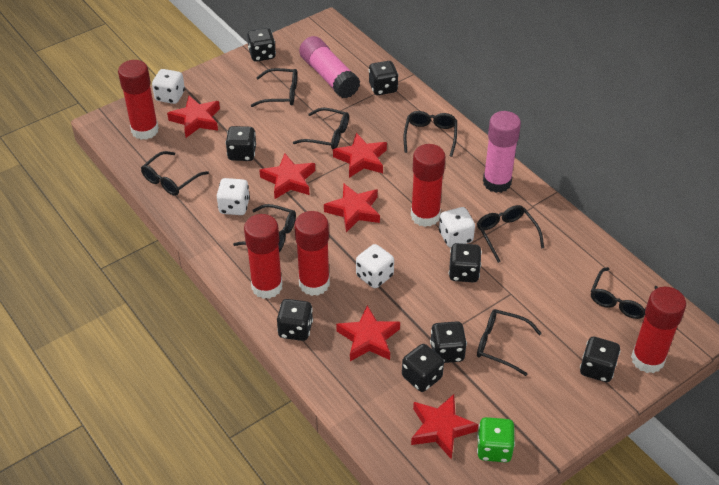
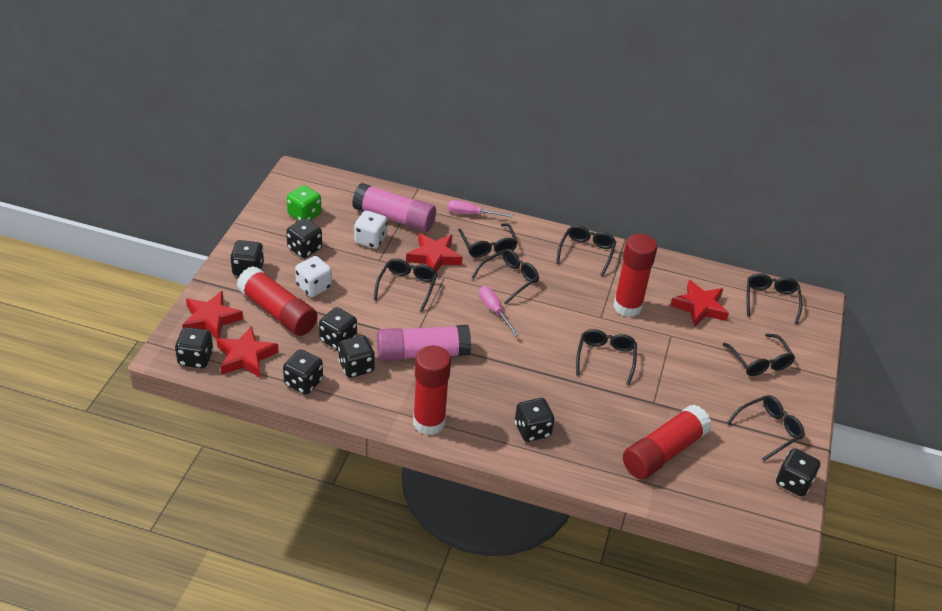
pink screwdriver: none = 0 -> [448,200,513,218] [479,286,519,336] = 2
red glue stick: [118,60,159,140] [244,214,283,299] [294,211,330,296] [411,144,446,227] [631,287,686,373] = 5 -> [236,266,317,336] [413,346,451,435] [613,234,657,317] [623,404,712,479] = 4
red star: [167,95,220,138] [259,153,315,199] [324,184,380,232] [333,133,387,178] [336,305,400,361] [411,394,478,460] = 6 -> [182,291,243,339] [216,326,279,378] [406,233,463,273] [670,280,729,327] = 4
white dice: [152,69,185,104] [217,178,250,215] [356,244,394,288] [439,207,475,248] = 4 -> [295,256,332,297] [354,211,387,249] = 2

